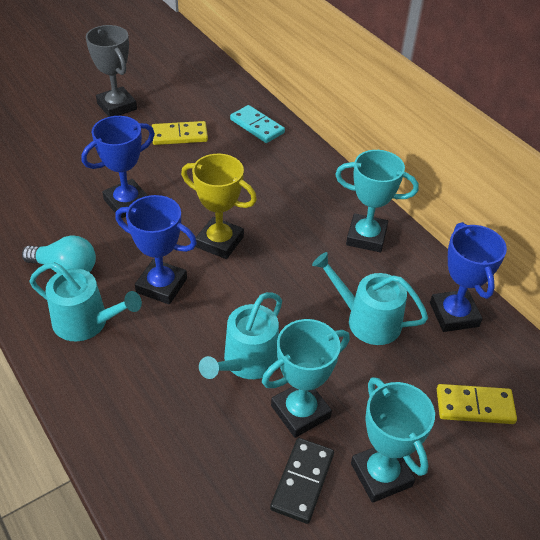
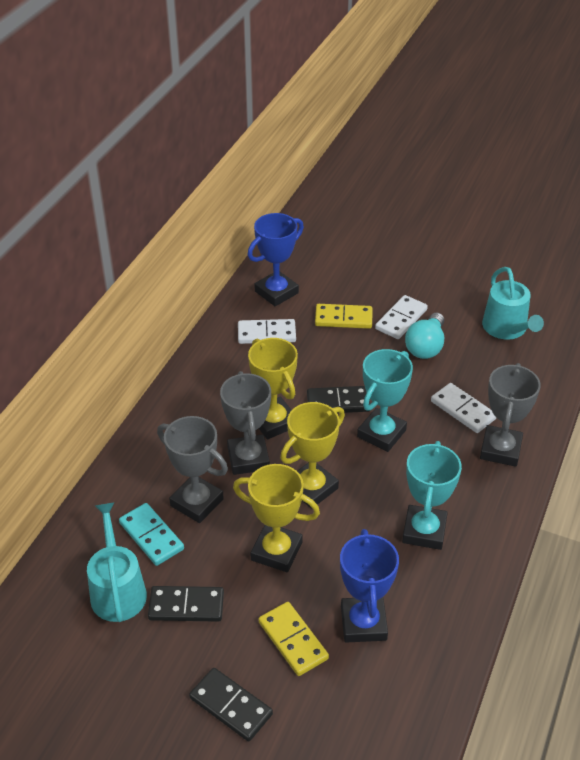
black domino: [270,438,334,524] = 1 -> [148,586,224,622] [189,668,273,742] [307,386,370,413] = 3
blue trophy: [81,116,155,218] [115,195,197,304] [430,222,507,332] = 3 -> [248,213,304,306] [340,529,399,642] = 2
grey trophy: [86,25,137,117] = 1 -> [157,416,228,523] [220,371,271,475] [480,363,541,467] = 3
turquoise trophy: [262,319,350,438] [335,150,419,252] [351,377,435,503] = 3 -> [357,349,413,452] [402,441,462,550] = 2
turquoise watering can: [29,262,142,342] [199,292,282,379] [312,252,428,345] = 3 -> [87,502,147,622] [482,267,544,340] = 2
white domino: none = 0 -> [238,319,296,344] [375,295,428,339] [431,383,496,433] = 3
yellow trophy: [181,154,257,259] = 1 -> [233,464,320,572] [248,338,298,440] [280,402,345,509] = 3

